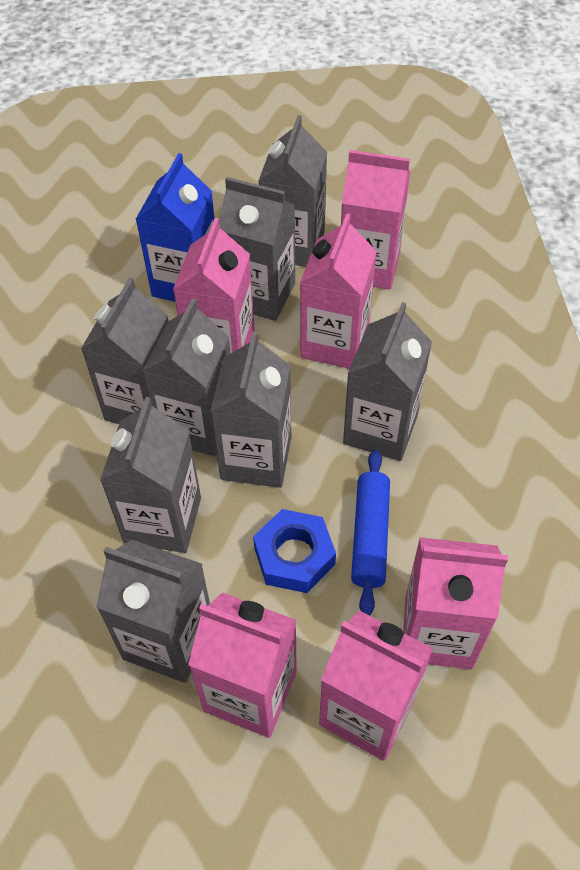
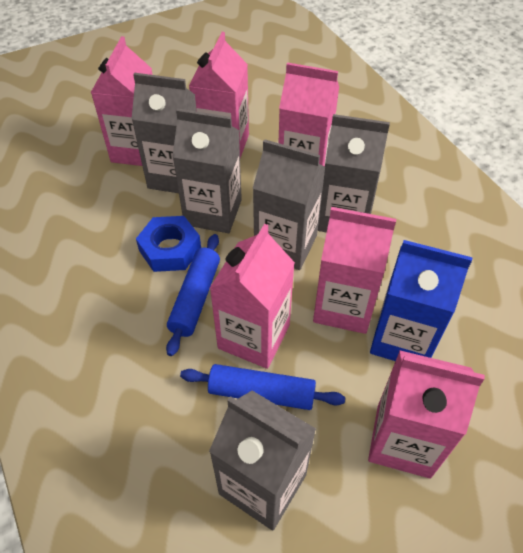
blue rolling pin: [351,449,390,615] = 1 -> [166,234,220,356] [180,364,345,410] = 2
grey carton: [81,277,168,424] [96,540,210,683] [100,397,201,553] [142,298,231,456] [210,331,291,488] [219,177,295,321] [259,115,327,267] [343,302,432,461] = 8 -> [131,73,197,193] [172,108,242,233] [209,391,316,530] [253,139,326,270] [318,114,390,233] = 5

